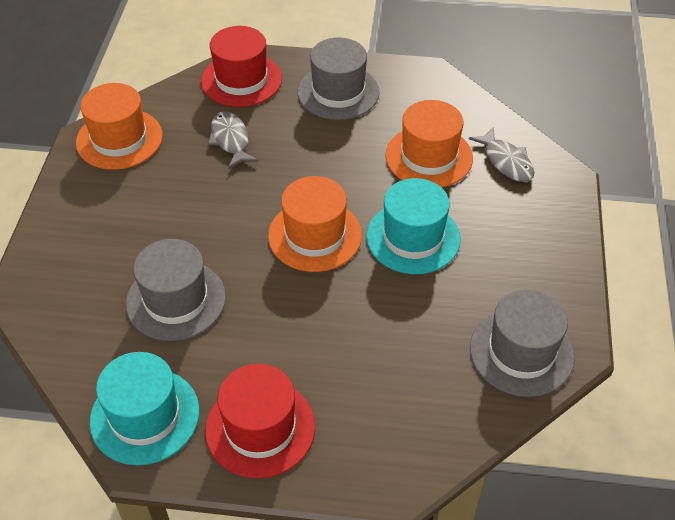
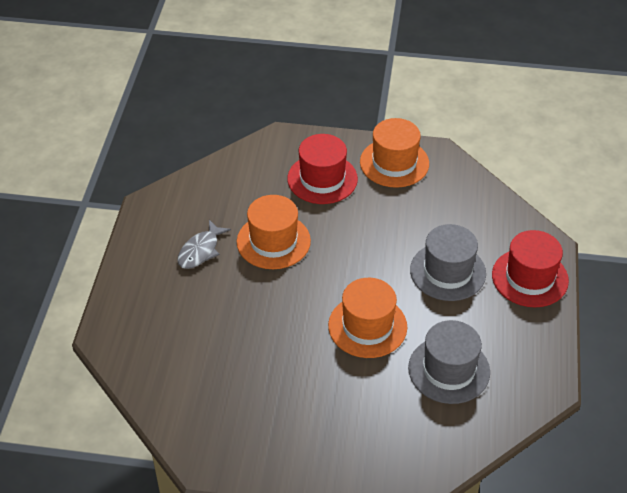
grey fish: [208,111,259,169] [469,127,534,182] = 2 -> [177,220,231,269] = 1
grey hat: [126,239,226,341] [298,38,380,120] [470,290,575,397] = 3 -> [408,320,490,404] [410,224,486,301] = 2
turquoise hat: [90,352,199,465] [366,178,461,274] = 2 -> none = 0

